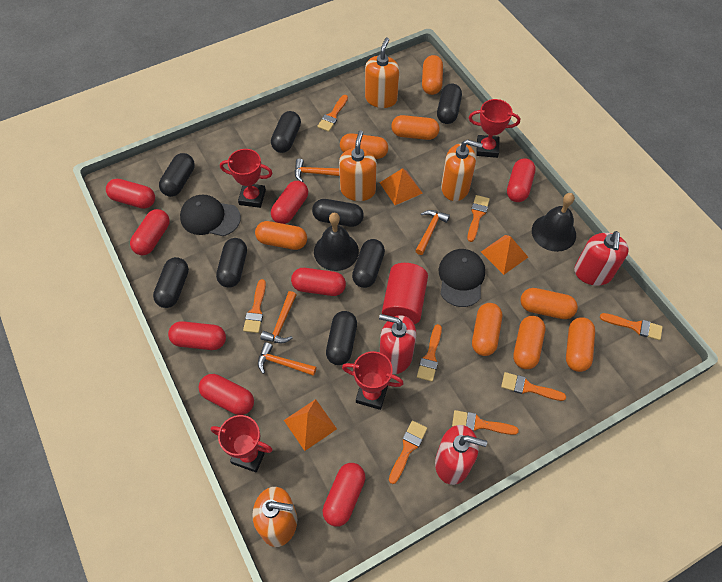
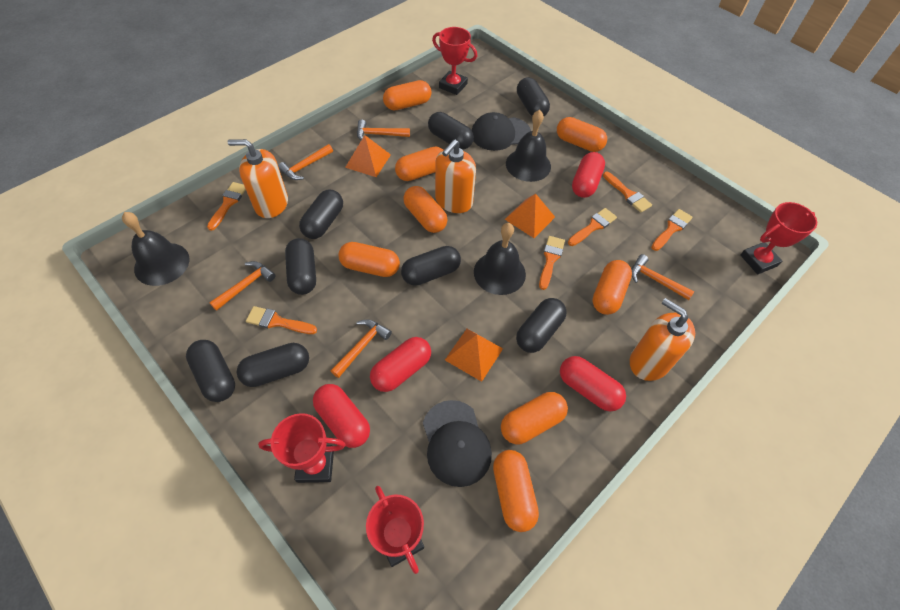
black bell: [314,213,359,271] [532,193,576,252] = 2 -> [122,212,189,286] [474,223,526,295] [506,110,551,182] = 3
orange brush: [243,279,266,333] [317,95,348,132] [389,420,427,484] [417,324,442,382] [452,410,519,435] [467,195,490,242] [501,372,566,401] [600,313,663,340] = 8 -> [207,182,246,231] [246,306,317,334] [539,236,565,290] [568,208,617,246] [603,172,652,213] [651,209,693,251] = 6
orange hammer: [258,342,317,376] [260,291,296,343] [295,158,340,182] [415,210,450,255] = 4 -> [209,261,276,311] [278,144,333,180] [331,319,392,378] [357,120,410,140] [631,254,694,300] = 5
orange soap dispenser: [252,487,297,547] [339,130,377,201] [365,38,399,108] [441,139,483,201] = 4 -> [228,139,288,218] [435,139,476,213] [630,298,695,381] = 3
red capsule: [106,179,155,209] [130,209,170,255] [168,321,226,350] [198,374,254,415] [271,181,308,224] [291,268,346,296] [323,463,365,527] [507,158,536,202] = 8 -> [313,384,370,448] [370,337,431,392] [560,356,626,411] [572,152,605,198] = 4
red cylinder: [382,263,428,324] = 1 -> none = 0
red soap dispenser: [379,314,416,374] [435,425,487,485] [574,231,629,286] = 3 -> none = 0

